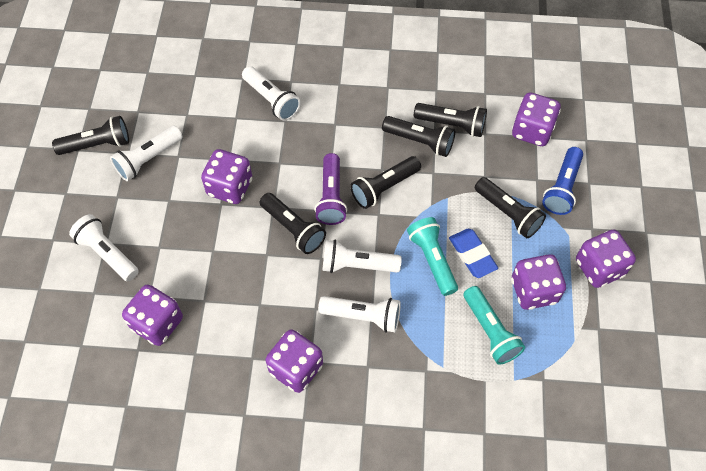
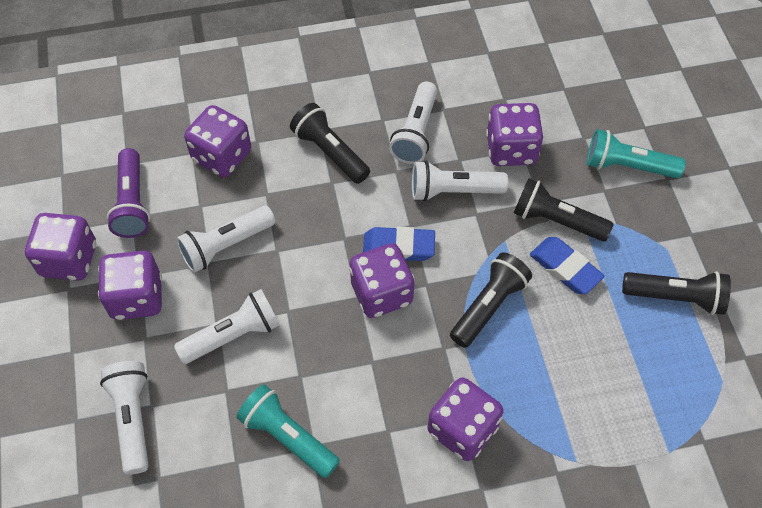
black flashlight: [52,116,129,155] [260,193,326,254] [350,156,421,209] [382,116,455,157] [414,103,487,137] [475,177,546,238] = 6 -> [290,103,370,184] [450,252,532,348] [514,178,614,241] [622,271,731,315] = 4
blue eraser: [449,229,498,278] = 1 -> [363,227,435,261] [530,237,605,294] = 2
blue flashlight: [542,147,583,215] = 1 -> none = 0

